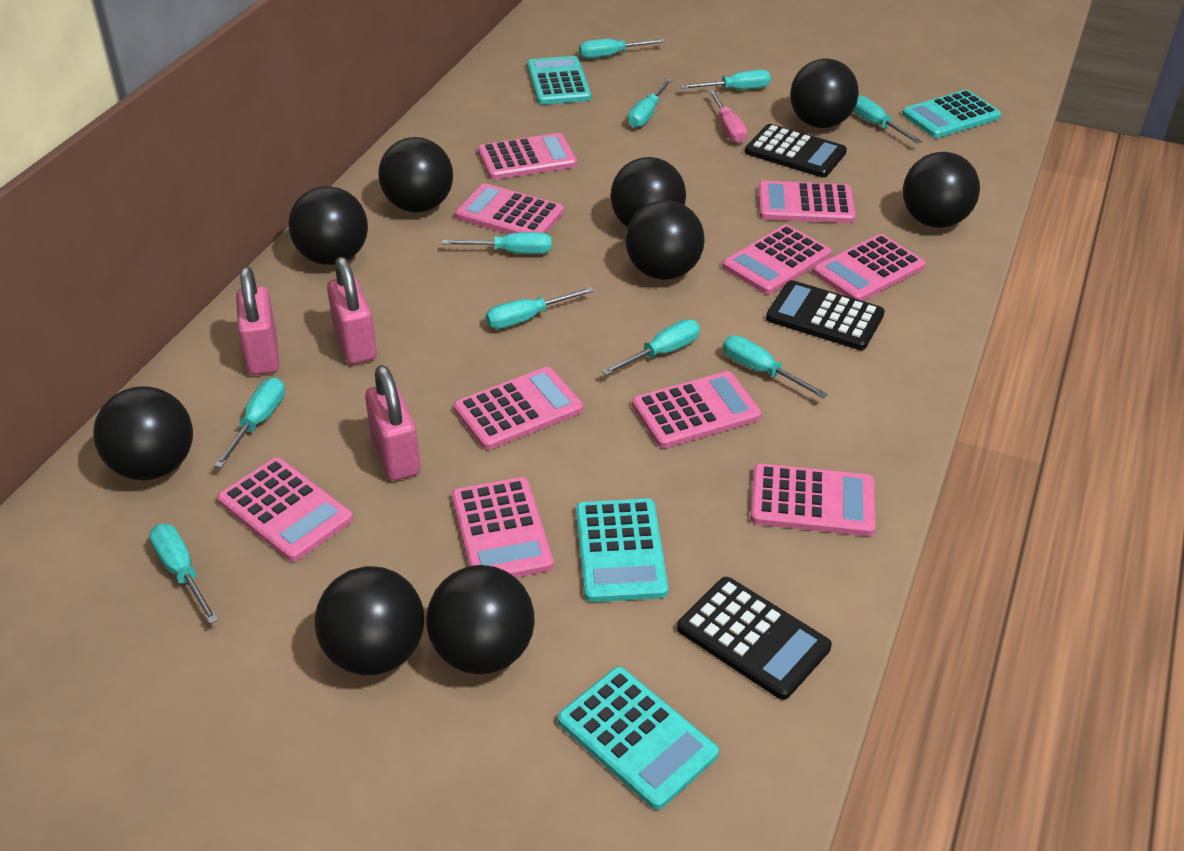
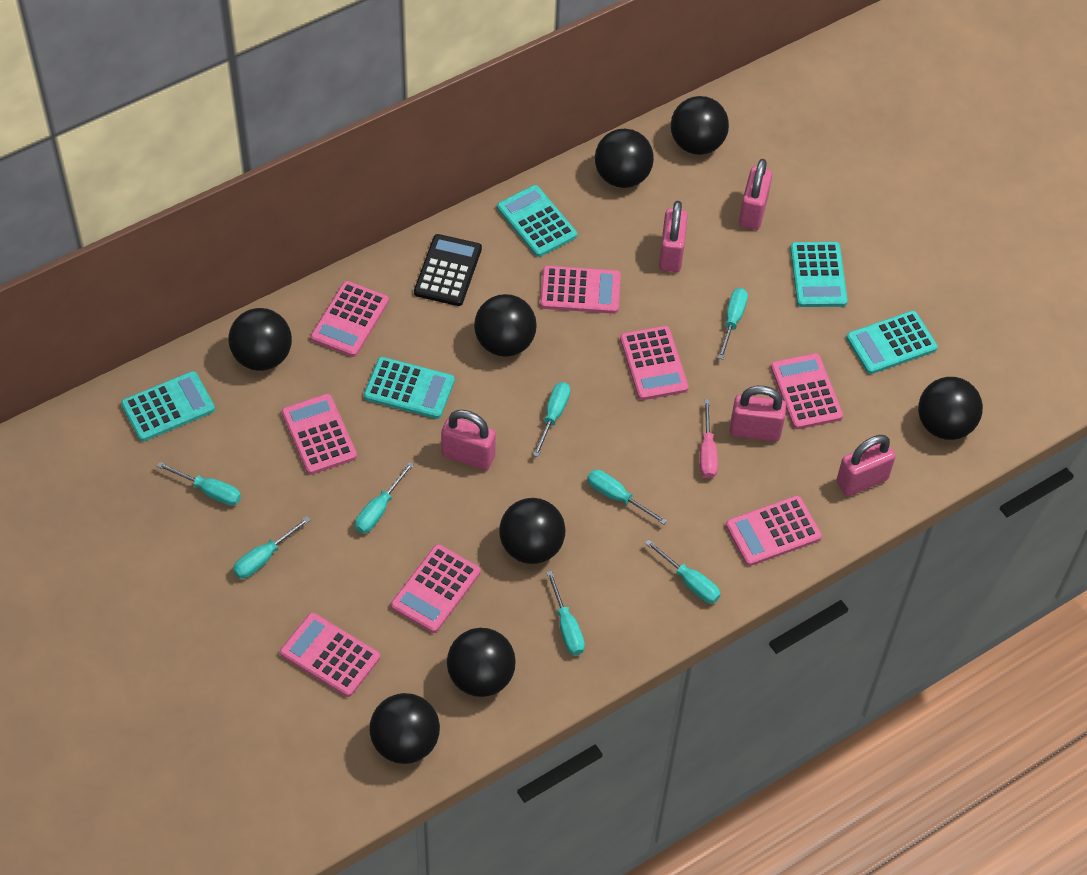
black ball: [93,386,193,480] [288,186,368,265] [315,566,424,675] [378,137,453,213] [426,565,535,674] [611,157,686,227] [626,200,705,280] [790,58,859,128] [903,152,980,228] = 9 -> [228,308,292,371] [370,693,440,764] [447,628,516,697] [474,294,537,357] [499,498,566,564] [595,129,654,188] [671,96,729,155] [918,377,983,440] = 8
black calculator: [677,577,832,700] [745,124,847,178] [766,280,885,350] = 3 -> [414,234,482,306] = 1
pink calculator: [217,457,353,562] [452,477,554,578] [454,367,583,450] [455,183,564,234] [478,133,577,180] [632,371,762,448] [722,225,832,294] [750,464,876,536] [758,181,856,223] [813,234,926,301] = 10 -> [280,613,380,697] [282,394,357,475] [311,281,389,357] [391,544,481,633] [540,266,621,314] [620,326,689,400] [726,496,822,566] [771,353,843,429] = 8
pink padlock: [236,267,279,375] [327,257,377,364] [365,365,420,481] = 3 -> [441,410,496,470] [659,201,688,272] [730,386,786,442] [739,159,772,230] [837,435,896,496] = 5
turquoise calculator: [527,56,591,105] [558,667,719,810] [576,498,668,602] [902,90,1001,138] = 4 -> [121,371,215,441] [364,357,455,419] [497,185,577,257] [790,242,848,307] [846,311,938,374] = 5
turquoise screwdriver: [149,524,218,624] [214,377,285,468] [442,232,552,254] [486,287,594,329] [579,39,666,58] [601,319,700,375] [628,79,672,128] [680,70,771,89] [723,335,828,399] [853,95,922,144] = 10 -> [157,462,241,506] [233,517,311,579] [355,462,414,533] [533,382,570,457] [546,571,585,655] [587,470,667,525] [645,539,721,603] [718,288,748,360] = 8

